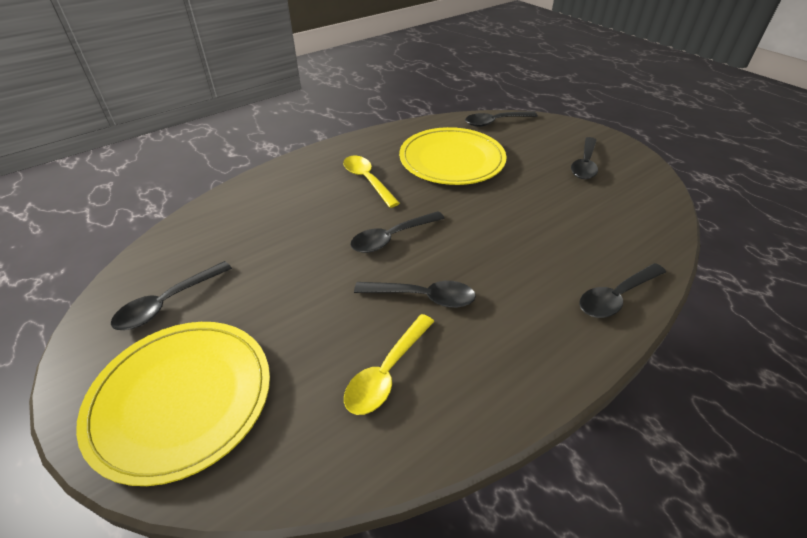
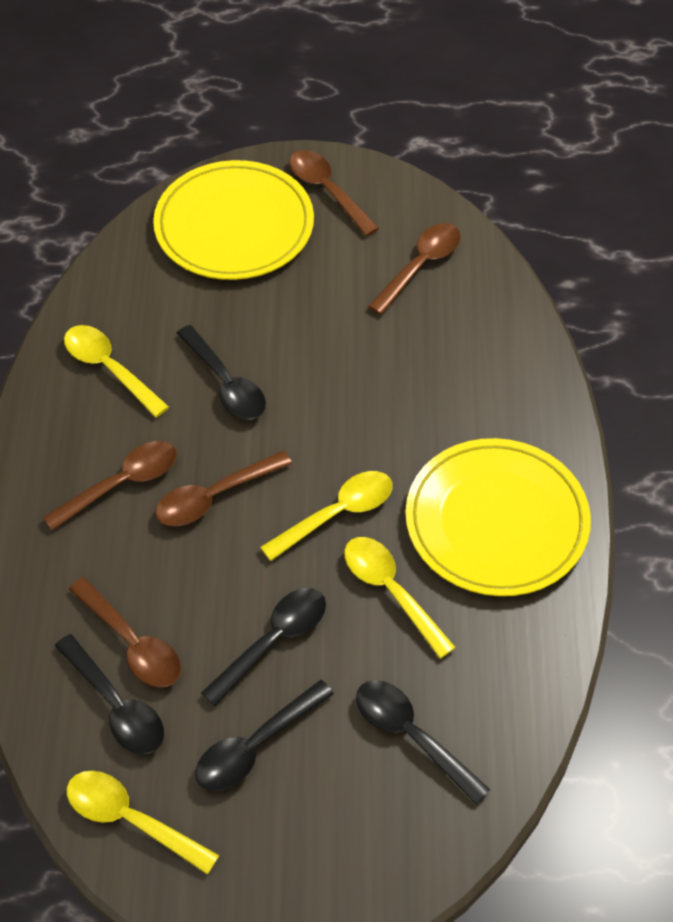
black spoon: [111,261,232,330] [350,211,445,253] [354,281,476,308] [465,111,538,127] [571,137,598,179] [579,263,666,318] = 6 -> [55,634,164,754] [177,325,266,419] [196,680,334,791] [201,588,326,706] [356,680,490,804] = 5
brown spoon: none = 0 -> [43,441,177,531] [69,577,181,688] [155,451,292,526] [289,150,379,236] [368,223,461,315] = 5
yellow spoon: [343,156,400,208] [344,314,434,415] = 2 -> [64,325,169,418] [67,771,220,875] [260,471,393,561] [344,537,456,659] = 4

